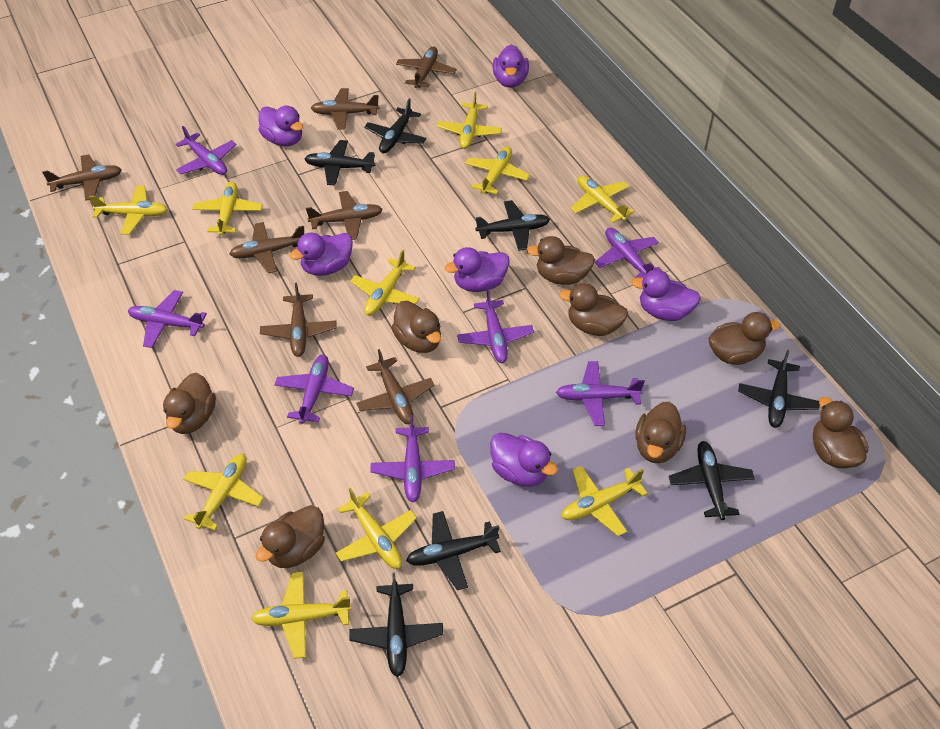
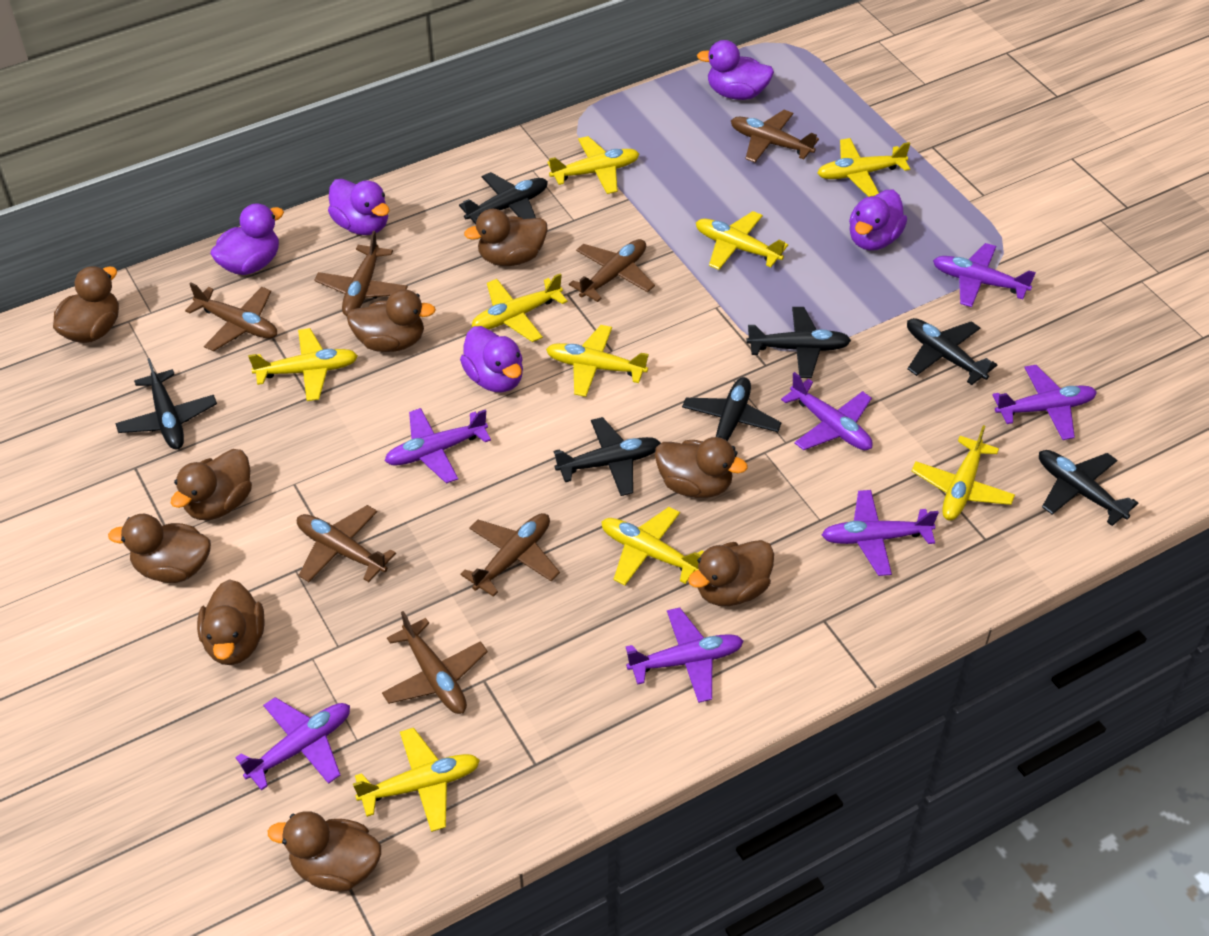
brown duck: [163,373,216,434] [256,506,325,568] [391,301,441,353] [527,236,595,285] [559,283,628,336] [635,402,686,463] [708,312,780,365] [813,397,868,469] = 8 -> [53,266,119,343] [108,514,211,583] [171,449,252,520] [197,579,265,665] [268,811,381,892] [347,289,436,352] [464,209,548,266] [655,437,748,498] [688,540,774,606] = 9
purple duck: [259,106,303,146] [290,232,353,276] [445,247,510,292] [490,432,558,487] [493,45,529,88] [631,270,701,321] = 6 -> [210,203,284,275] [328,179,390,235] [460,326,523,392] [697,40,774,100] [849,190,907,251] = 5
yellow plane: [89,185,168,235] [183,454,264,531] [192,181,263,236] [251,571,352,659] [336,488,417,569] [350,250,420,316] [437,92,502,149] [465,146,530,194] [562,466,648,536] [570,175,635,223] = 10 -> [248,328,358,401] [353,728,480,832] [471,273,568,342] [546,325,649,397] [548,136,639,194] [601,507,704,586] [696,211,788,270] [817,138,910,197] [912,425,1015,520] = 9

